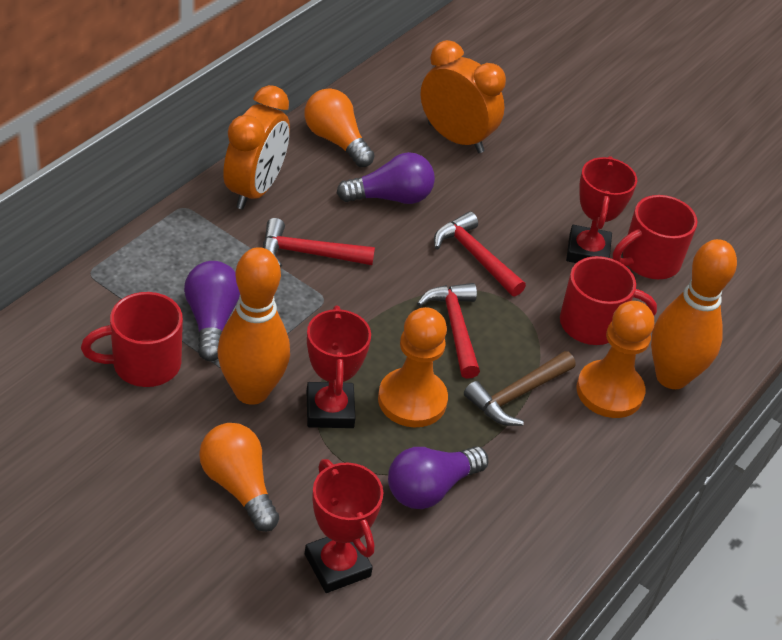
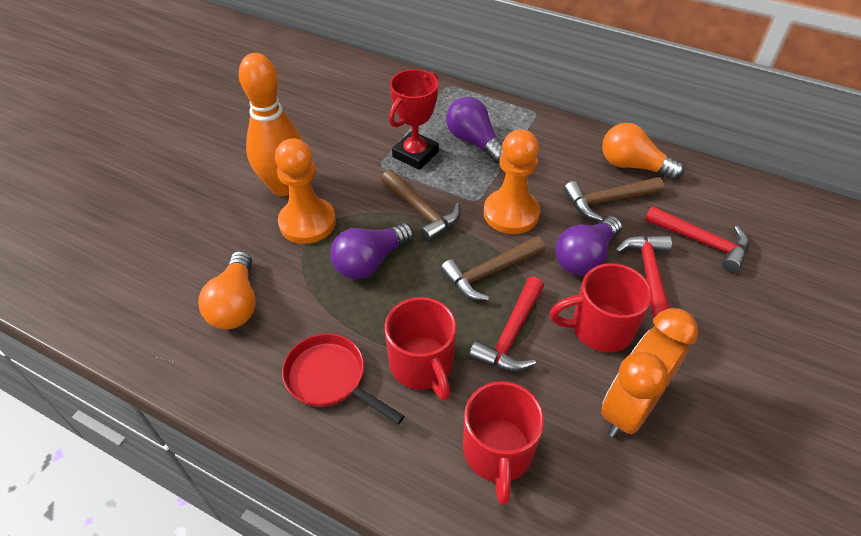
brown hammer: [464,351,575,426] = 1 -> [381,170,461,242] [441,236,545,301] [564,177,664,221] = 3
orange bowling pin: [217,247,290,405] [651,239,737,389] = 2 -> [239,53,302,196] = 1
orange clock: [223,85,290,209] [420,40,506,153] = 2 -> [601,308,698,438] = 1
red pan: none = 0 -> [282,333,404,425] = 1
red trophy: [305,459,384,593] [307,306,371,428] [566,156,637,263] = 3 -> [389,69,439,170] = 1

